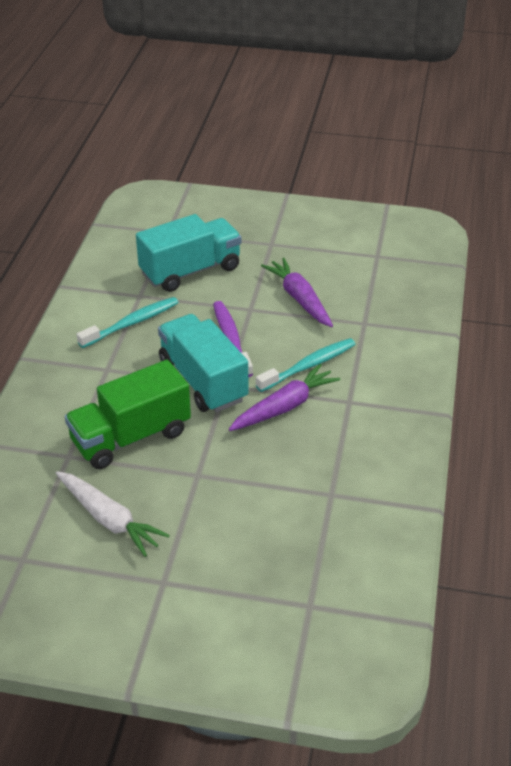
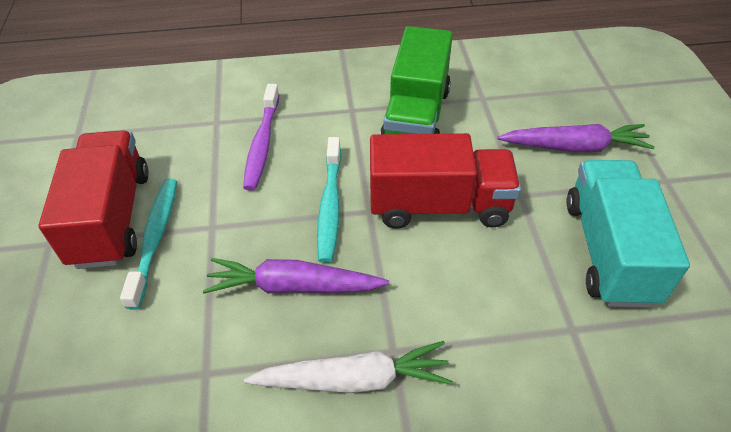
red truck: none = 0 -> [39,130,149,269] [370,133,521,229] = 2
turquoise truck: [136,214,241,292] [158,314,248,412] = 2 -> [566,160,690,307] = 1

